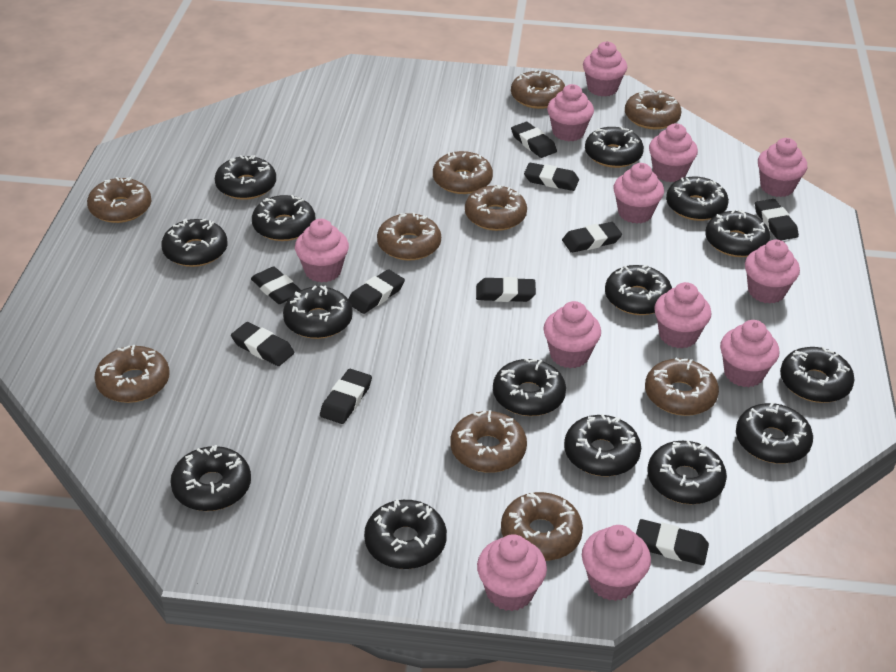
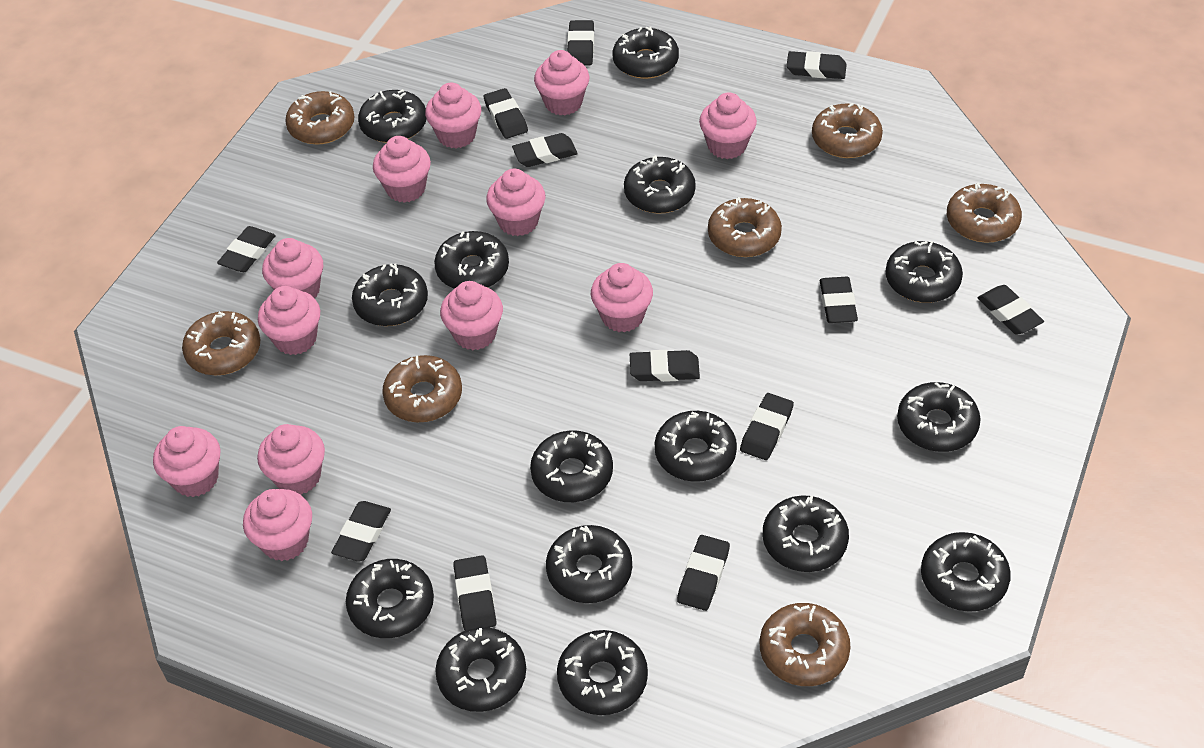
black eraser: [231,322,294,366] [251,266,301,304] [320,369,372,424] [348,269,405,314] [476,277,536,302] [511,122,557,158] [524,163,579,191] [562,222,622,253] [636,519,709,565] [755,199,799,240] = 10 -> [217,226,276,272] [331,501,391,562] [453,555,497,631] [484,88,528,139] [512,133,578,167] [567,20,594,65] [630,350,700,382] [677,535,730,611] [740,393,794,460] [786,51,847,79] [820,277,858,323] [978,285,1044,335] = 12
brown donut: [87,177,151,223] [94,345,170,403] [377,213,441,260] [433,151,493,194] [450,410,527,473] [465,185,527,231] [501,492,583,561] [511,70,565,109] [625,90,681,129] [645,358,719,416] = 10 -> [182,311,261,375] [285,91,354,145] [382,355,462,422] [708,197,782,257] [760,603,851,686] [812,103,883,158] [947,182,1022,243] = 7

